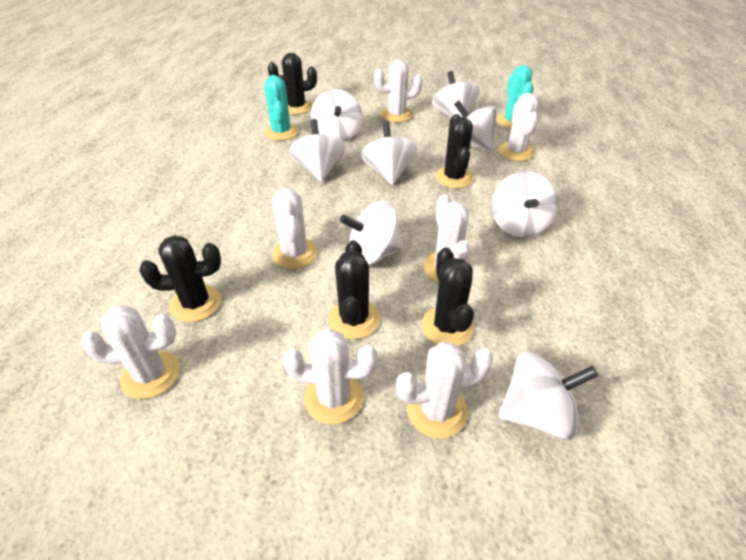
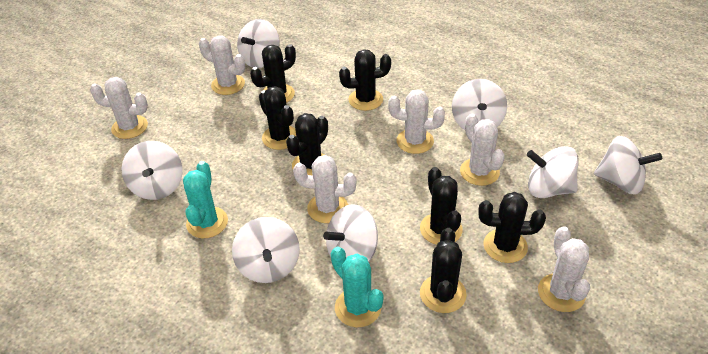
black cactus: [139,236,221,322] [268,53,317,114] [328,241,380,339] [421,248,474,346] [435,114,474,188] = 5 -> [250,44,296,103] [259,86,296,150] [286,113,328,175] [339,49,391,111] [420,167,463,245] [420,228,467,313] [479,192,546,263] = 7
white cactus: [81,305,180,399] [272,188,318,269] [283,329,378,424] [374,60,423,122] [396,342,493,438] [423,195,470,282] [499,93,539,161] = 7 -> [90,77,148,139] [199,35,245,95] [293,155,357,223] [388,89,445,154] [460,114,505,186] [538,226,590,312] = 6
white spinning top: [289,119,346,182] [311,89,362,141] [340,201,403,265] [361,121,418,185] [432,71,480,118] [454,100,497,151] [492,171,558,238] [499,351,598,440] = 8 -> [122,141,183,200] [232,217,300,283] [237,19,280,68] [323,204,378,262] [452,79,507,130] [527,146,579,198] [594,136,662,194] = 7

